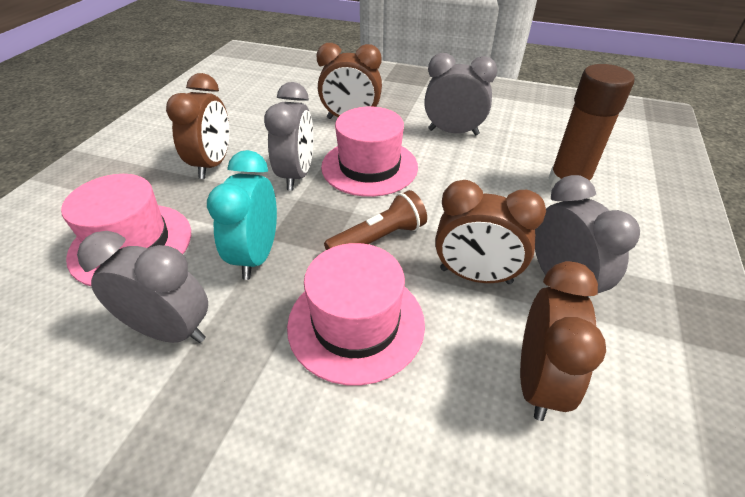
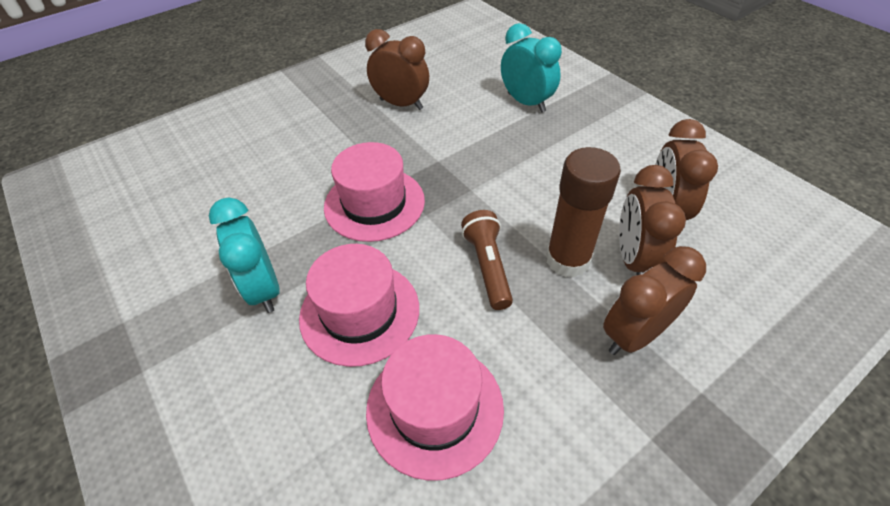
grey clock: [77,231,208,343] [264,82,314,191] [424,53,497,135] [535,175,640,297] = 4 -> none = 0
turquoise clock: [207,150,277,280] = 1 -> [209,198,279,313] [501,23,562,112] = 2

